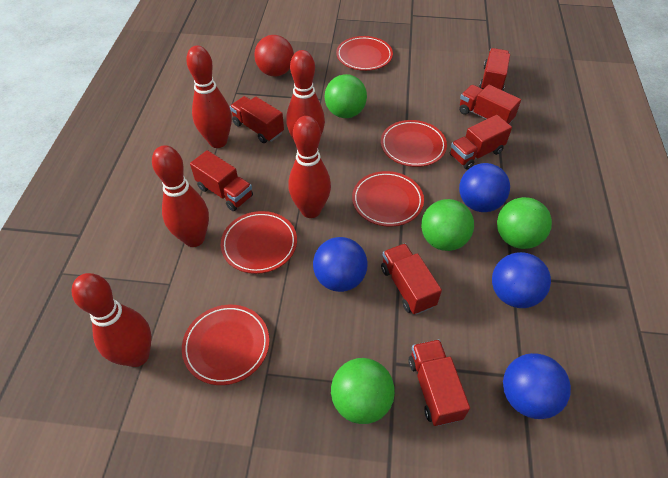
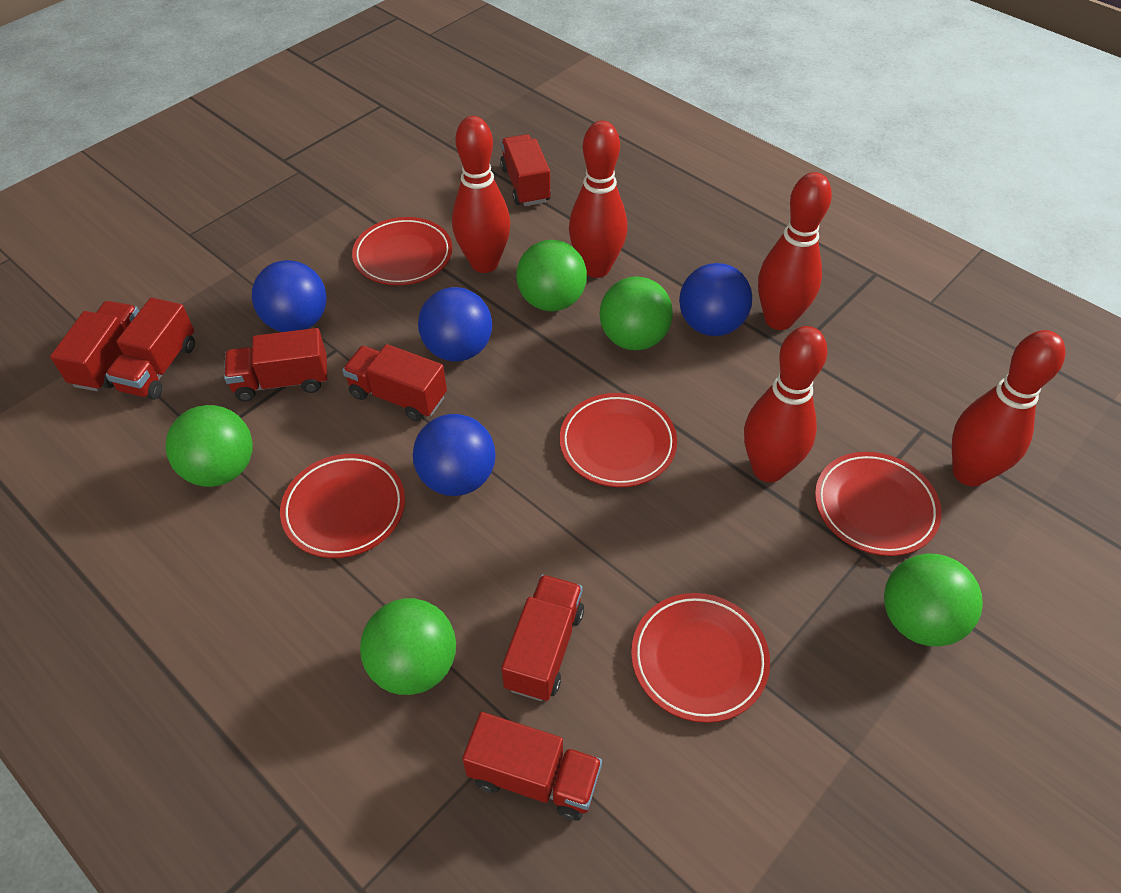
green ball: [325,74,367,118] [331,358,395,424] [421,199,474,251] [497,197,552,249] = 4 -> [165,405,253,487] [360,598,456,695] [516,240,587,311] [600,277,673,350] [884,554,983,646] = 5
red ball: [254,35,294,76] = 1 -> none = 0

